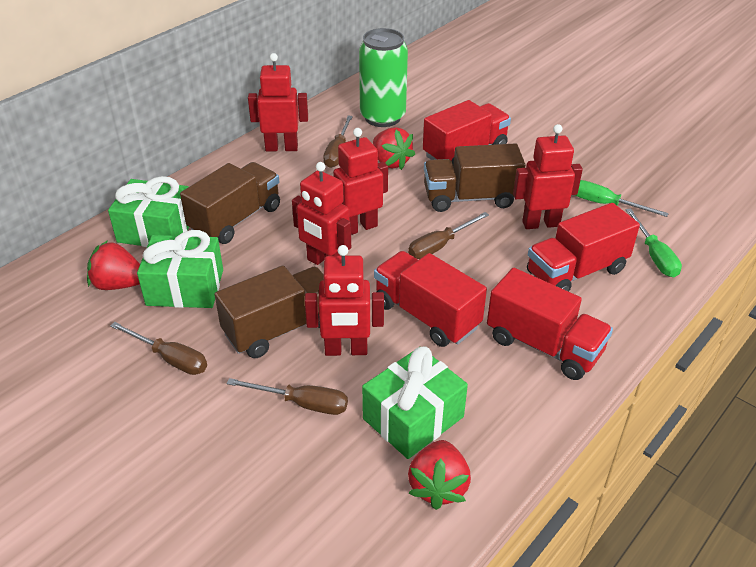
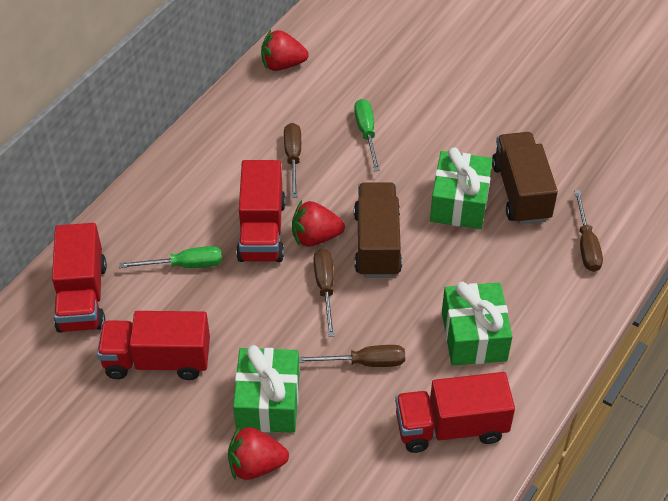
brown truck: [180,162,280,244] [215,266,324,358] [424,143,525,212] = 3 -> [354,182,402,278] [492,132,558,224] = 2
green can: [359,28,408,127] = 1 -> none = 0
red robot: [248,53,308,151] [292,162,351,265] [305,245,384,356] [333,128,388,235] [513,124,583,229] = 5 -> none = 0

